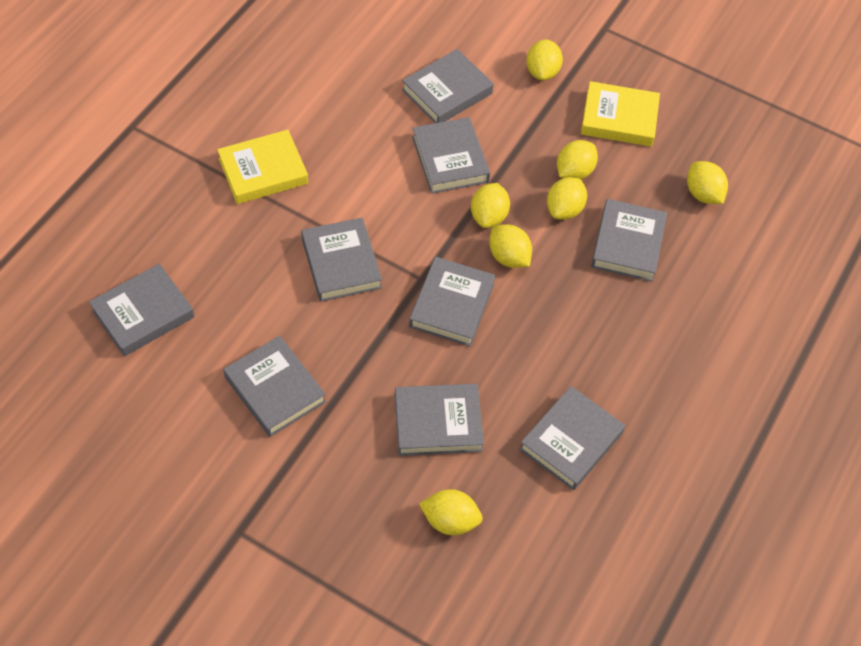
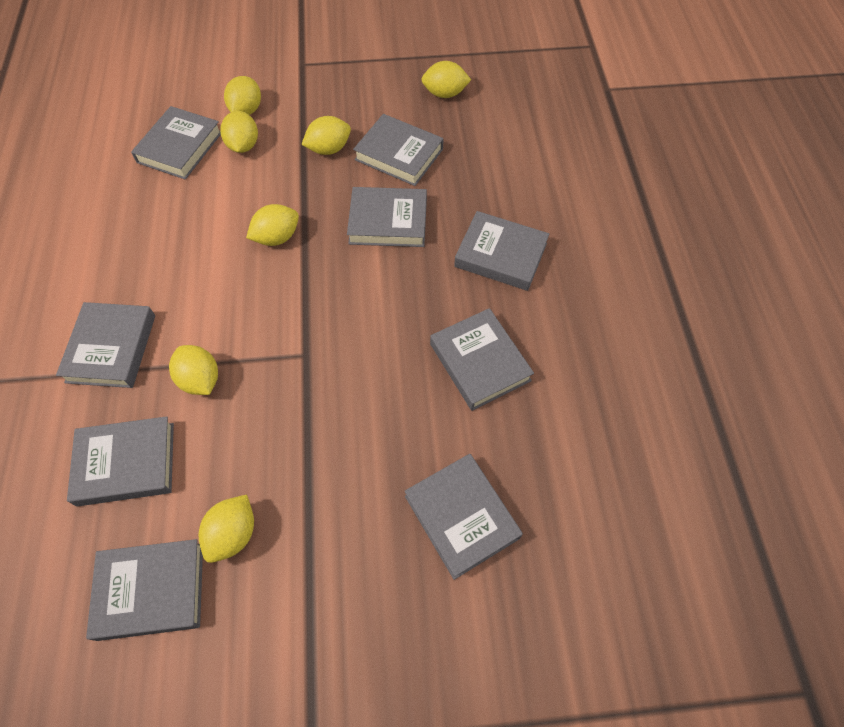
yellow book: [217,130,308,204] [581,81,660,147] = 2 -> none = 0

